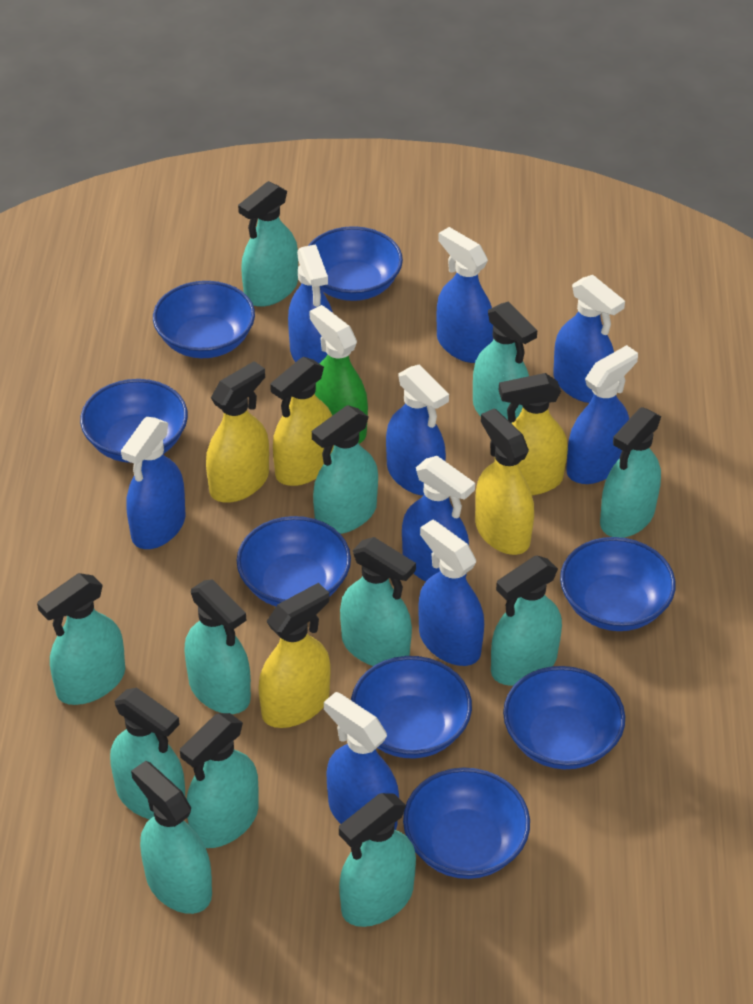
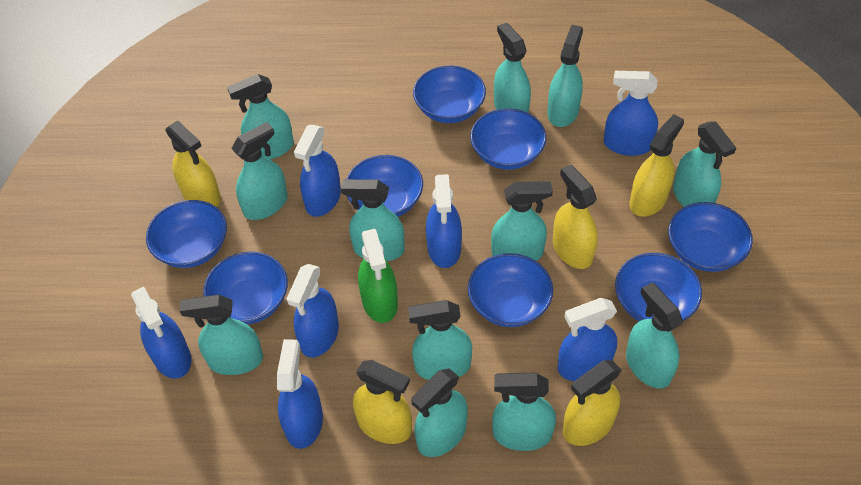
blue spray bottle: [121,417,186,549] [288,244,333,363] [324,692,399,830] [386,365,449,496] [402,456,475,582] [418,519,484,666] [436,227,493,363] [553,275,625,403] [567,345,638,484] = 9 -> [131,287,191,379] [277,339,323,449] [287,264,339,358] [294,125,341,217] [426,174,462,268] [558,298,617,381] [604,71,658,156] = 7

